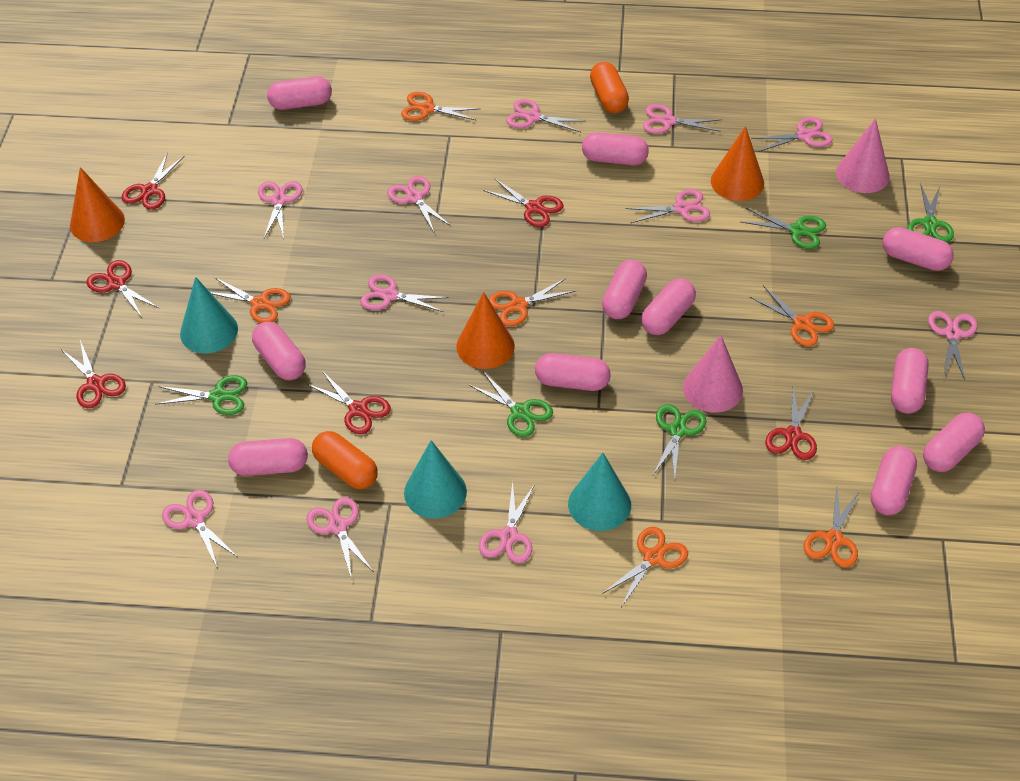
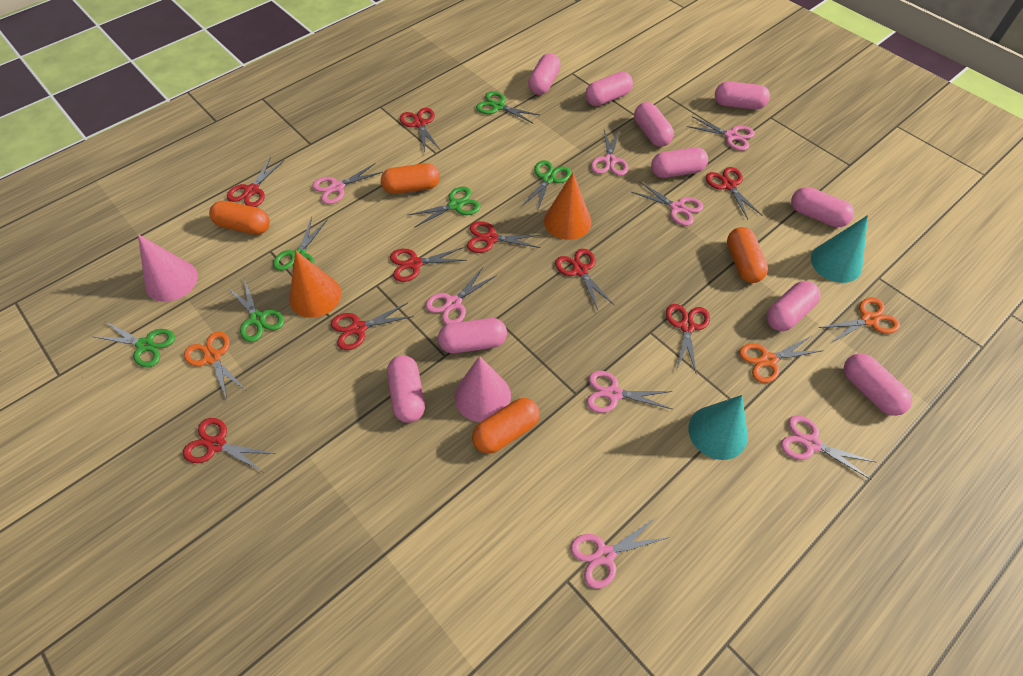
green scissors: [155,375,247,415] [468,372,553,437] [653,404,706,481] [741,208,826,249] [907,183,954,242] = 5 -> [92,321,175,367] [227,278,284,342] [273,217,327,271] [409,187,481,228] [476,91,539,123] [522,160,571,212] = 6
orange capsule: [312,431,378,489] [590,62,629,113] = 2 -> [209,201,270,235] [381,163,440,194] [472,398,540,454] [727,227,768,283] = 4
orange cone: [70,167,125,242] [456,292,515,369] [711,126,764,201] = 3 -> [289,250,341,318] [544,173,592,240] = 2
orange scissors: [210,277,290,323] [401,92,480,121] [489,278,575,327] [602,527,688,607] [750,286,834,347] [804,488,860,568] = 6 -> [184,331,245,400] [739,336,824,383] [819,297,900,343] = 3
pink capsule: [228,438,308,476] [252,321,306,380] [267,76,332,110] [535,353,610,391] [582,132,649,165] [602,260,647,319] [641,278,696,335] [871,446,917,515] [882,227,954,271] [891,348,929,414] [923,413,985,472] = 11 -> [387,355,425,423] [438,318,507,353] [528,53,561,95] [585,72,633,106] [634,102,674,147] [651,147,708,178] [715,81,770,110] [766,281,820,331] [791,187,854,227] [844,353,912,416] = 10
pink scissors: [162,490,238,569] [258,181,303,238] [306,497,373,580] [360,274,449,312] [387,176,452,232] [479,481,535,563] [506,99,585,132] [625,189,710,223] [643,104,722,134] [751,117,832,152] [928,311,977,380] = 11 -> [312,163,383,204] [426,266,497,325] [571,517,667,589] [587,371,673,413] [591,130,628,176] [631,182,703,226] [687,116,755,151] [781,415,875,480] = 8
red scissors: [61,340,126,408] [87,260,160,319] [122,152,184,210] [307,371,391,434] [483,179,564,227] [765,387,817,460] = 6 -> [183,418,276,472] [227,157,284,207] [331,303,414,350] [390,247,467,282] [400,108,440,152] [467,221,540,253] [555,249,614,310] [666,304,710,375] [706,167,762,219] = 9
turquoise cone: [180,277,238,353] [404,440,467,519] [568,453,631,531] = 3 -> [688,395,748,460] [811,215,868,283] = 2

